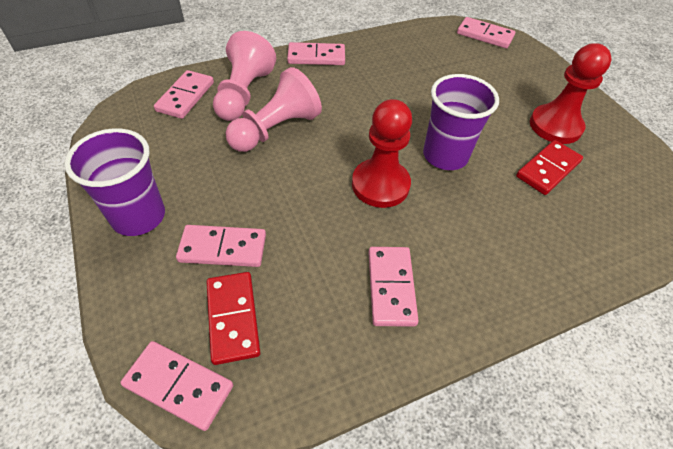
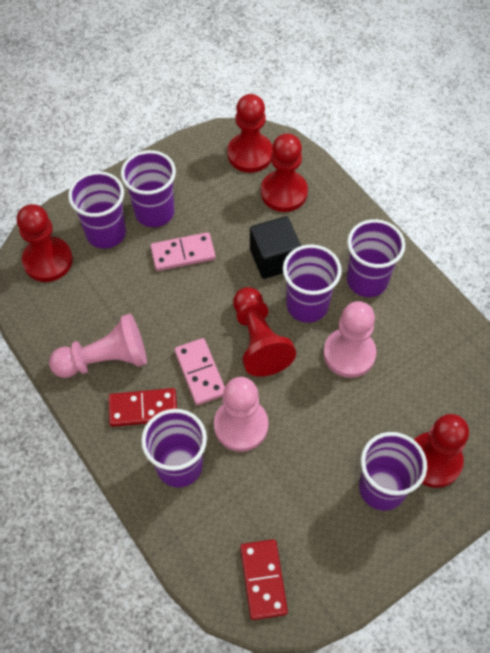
black cube: none = 0 -> [250,216,301,279] = 1
pink domino: [120,341,233,431] [154,70,214,119] [176,225,266,267] [287,42,345,65] [368,247,419,327] [457,17,515,49] = 6 -> [150,232,216,271] [174,338,225,405] = 2
pink pawn: [213,31,276,121] [225,67,322,152] = 2 -> [49,314,147,378] [214,377,268,452] [323,301,376,378] = 3
purple cup: [64,128,165,236] [423,74,499,170] = 2 -> [68,171,126,249] [121,150,176,227] [141,409,207,488] [283,245,342,323] [347,219,405,297] [359,432,427,511] = 6
red pawn: [352,99,412,208] [530,43,612,144] = 2 -> [17,204,73,282] [227,94,272,173] [233,287,296,377] [261,133,308,212] [414,414,469,488] = 5

